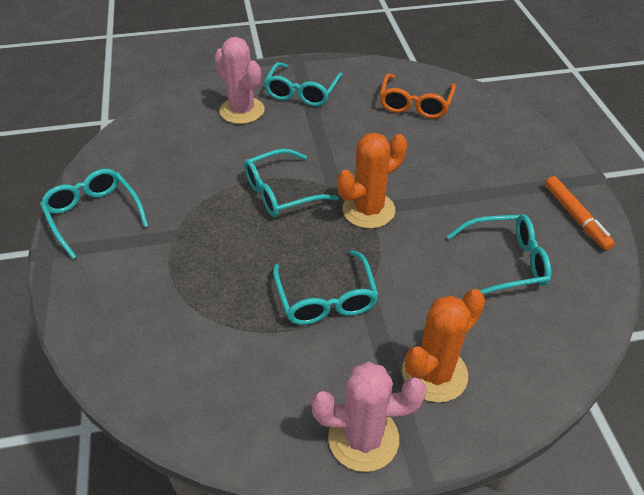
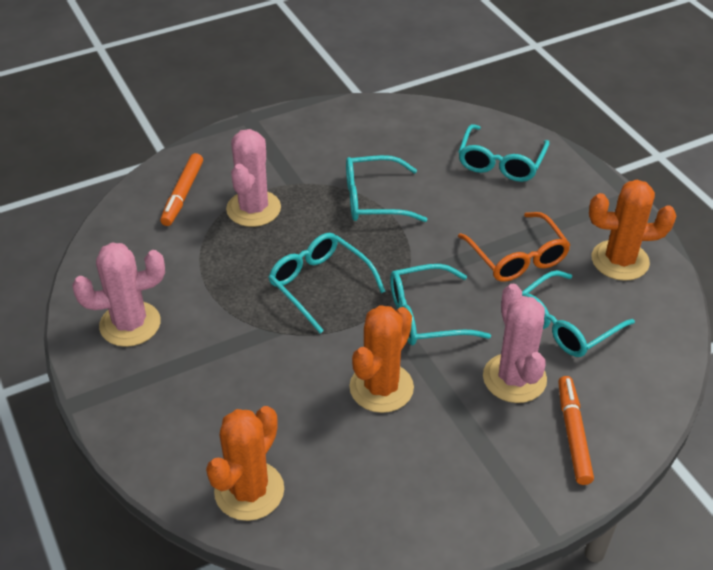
orange cactus: [337,133,407,229] [402,289,485,402] = 2 -> [206,406,284,521] [349,305,414,413] [589,180,676,281] = 3
orange marker: [545,176,615,250] = 1 -> [160,153,203,226] [558,376,594,485] = 2
pink cactus: [214,37,265,124] [311,362,427,472] = 2 -> [72,243,165,347] [226,129,281,227] [483,283,547,403] = 3

